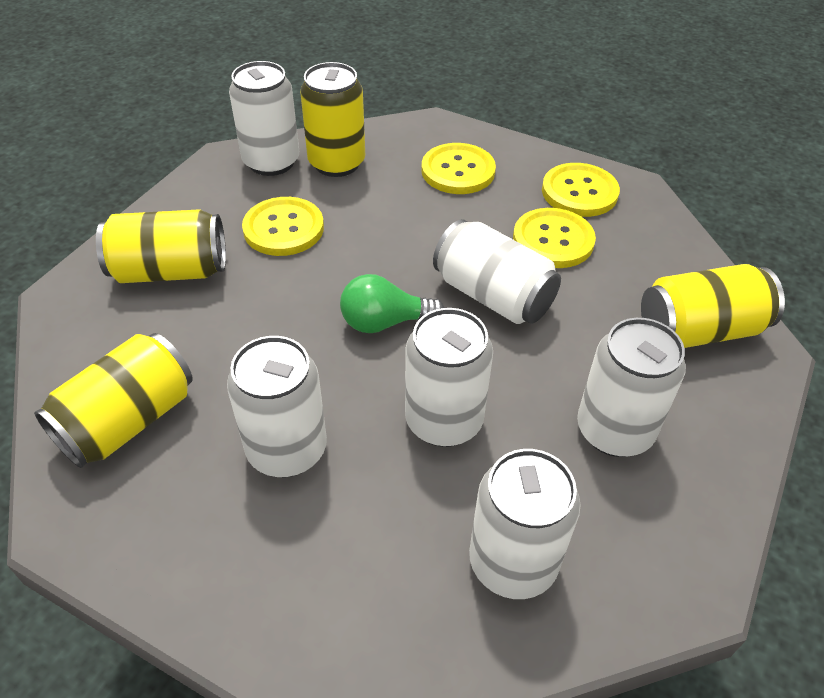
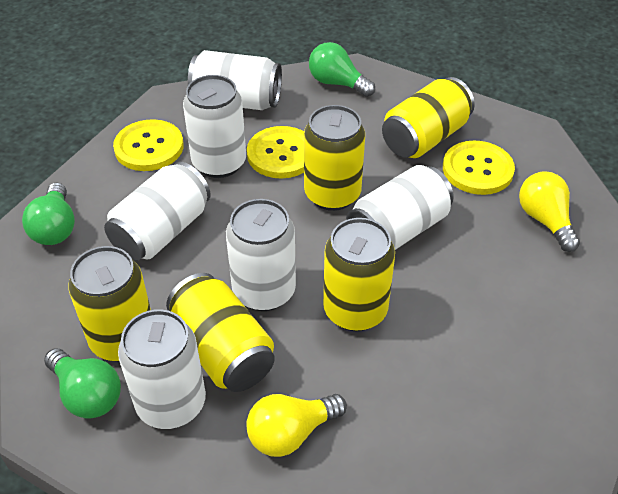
green light bulb: [340,274,444,333] = 1 -> [22,183,75,245] [44,348,121,419] [309,42,375,97] = 3
yellow button: [242,197,324,256] [422,143,496,194] [513,208,596,268] [542,163,620,217] = 4 -> [113,119,184,171] [247,126,304,179] [443,141,515,195] = 3
yellow can: [34,333,193,468] [96,209,226,283] [300,62,365,177] [641,264,785,348] = 4 -> [68,246,151,361] [166,273,275,392] [304,105,365,211] [323,218,395,331] [382,77,475,158] = 5
yellow light bulb: none = 0 -> [246,394,347,457] [519,171,580,252] = 2

